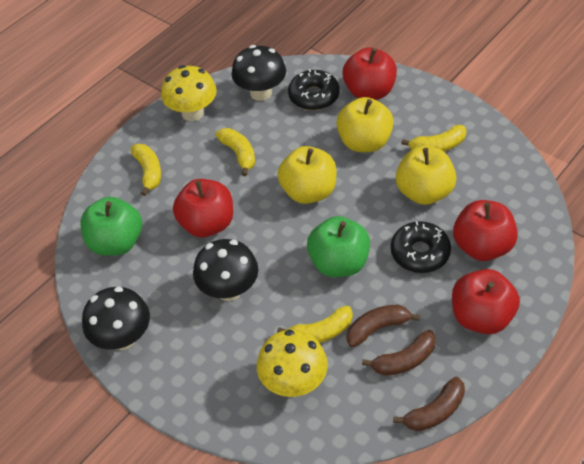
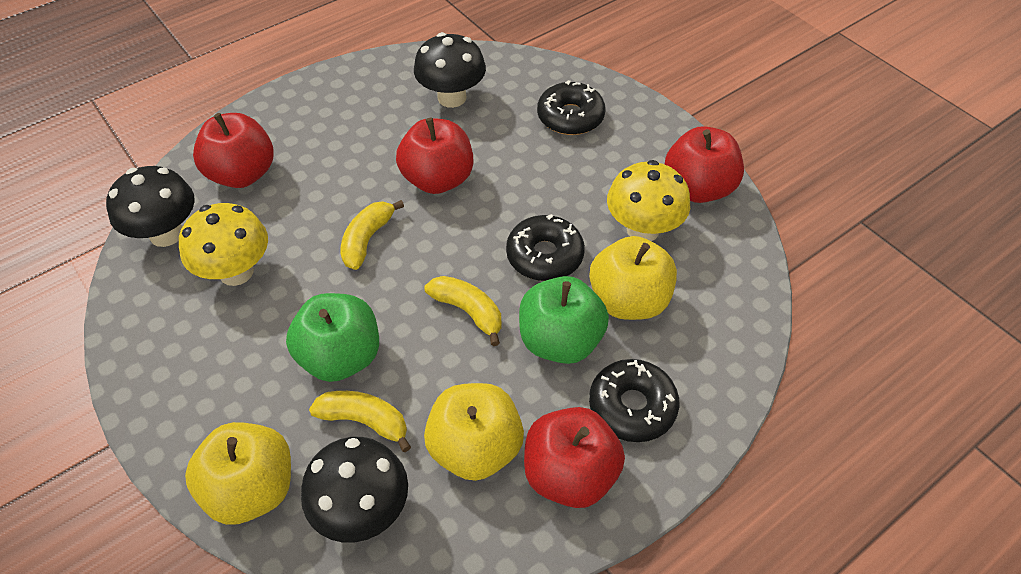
black donut: [288,69,340,110] [391,221,451,273] = 2 -> [506,214,585,281] [537,80,606,135] [589,359,679,442] = 3
brown banana: [347,305,420,347] [362,330,436,376] [393,377,465,431] = 3 -> none = 0
yellow banana: [131,144,161,196] [215,128,255,176] [277,306,353,343] [401,125,467,152] = 4 -> [309,391,411,452] [340,200,404,270] [424,276,502,346] = 3

